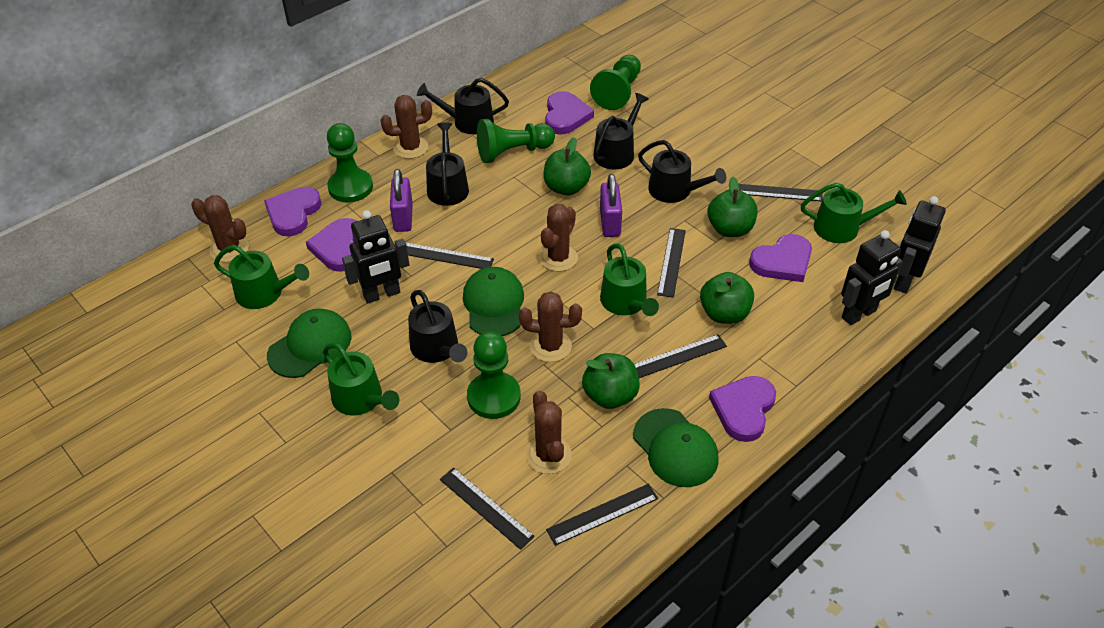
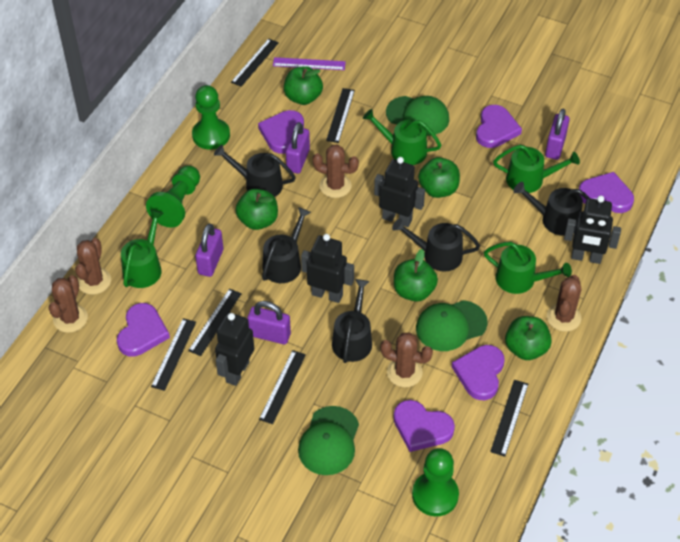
black robot: [342,210,409,304] [841,230,903,325] [894,196,946,293] = 3 -> [215,312,254,386] [301,234,354,303] [374,157,425,227] [564,195,621,264] = 4
green apple: [544,137,591,195] [582,353,640,409] [700,272,754,324] [708,177,757,237] = 4 -> [235,189,278,230] [284,66,323,105] [394,249,438,302] [418,157,460,198] [505,316,552,360] = 5
green pawn: [327,123,373,203] [467,331,521,419] [477,119,555,163] [590,55,641,110] = 4 -> [146,166,200,228] [192,85,230,150] [412,448,459,516] = 3
purple heart: [264,187,322,236] [306,218,356,272] [545,91,594,135] [709,376,776,442] [749,234,812,282] = 5 -> [117,303,170,356] [258,110,304,154] [393,400,455,452] [452,345,504,400] [476,105,522,148] [579,172,634,213] = 6
purple padlock: [390,169,413,232] [600,174,622,237] = 2 -> [195,224,223,277] [247,301,291,344] [286,122,310,174] [545,109,570,160] = 4
purple ruler: none = 0 -> [273,57,346,70] = 1

